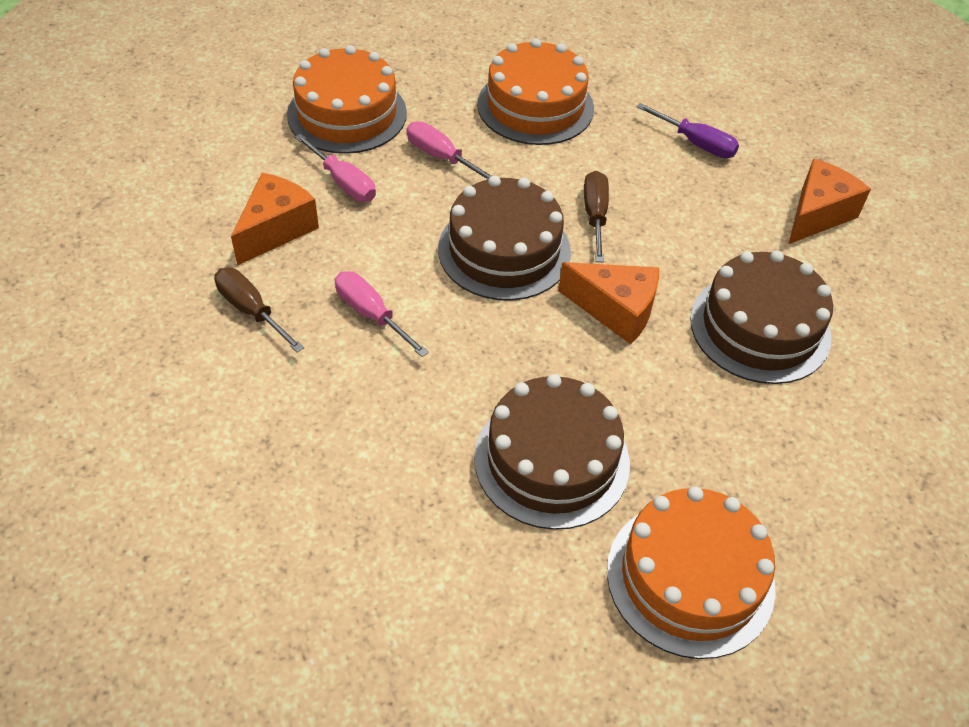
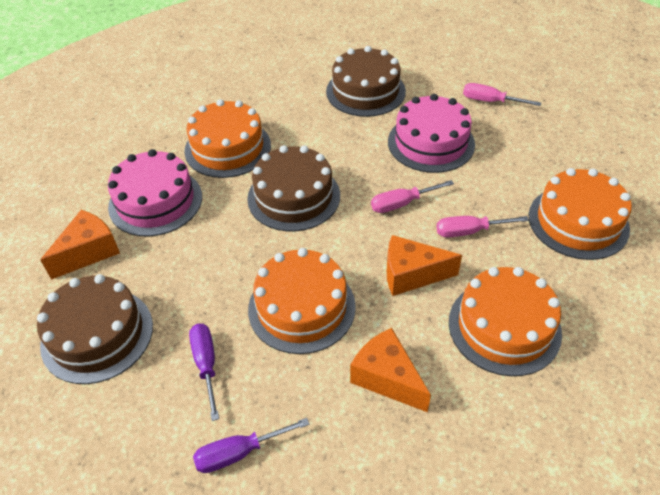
brown screwdriver: [214,268,304,353] [584,171,609,262] = 2 -> none = 0
orange cake: [287,45,407,154] [477,39,594,145] [607,486,775,659] = 3 -> [184,99,271,178] [248,248,356,354] [449,267,562,376] [529,168,632,260] = 4
pink cake: none = 0 -> [108,149,202,236] [388,94,475,173] = 2
purple screwdriver: [637,103,739,158] = 1 -> [189,323,219,421] [193,418,309,473] = 2

